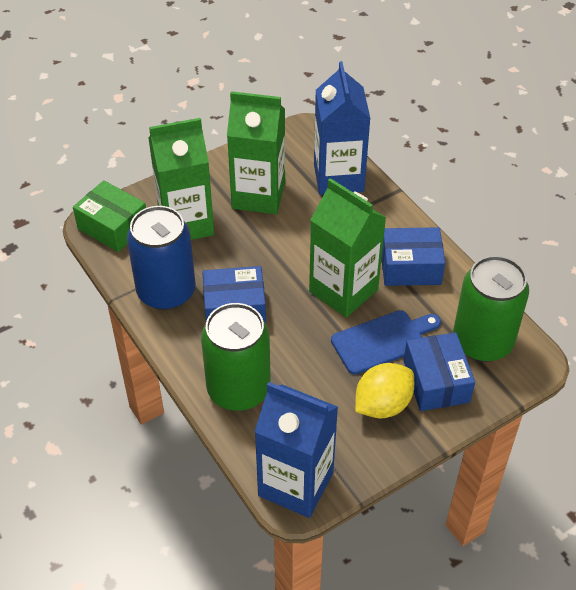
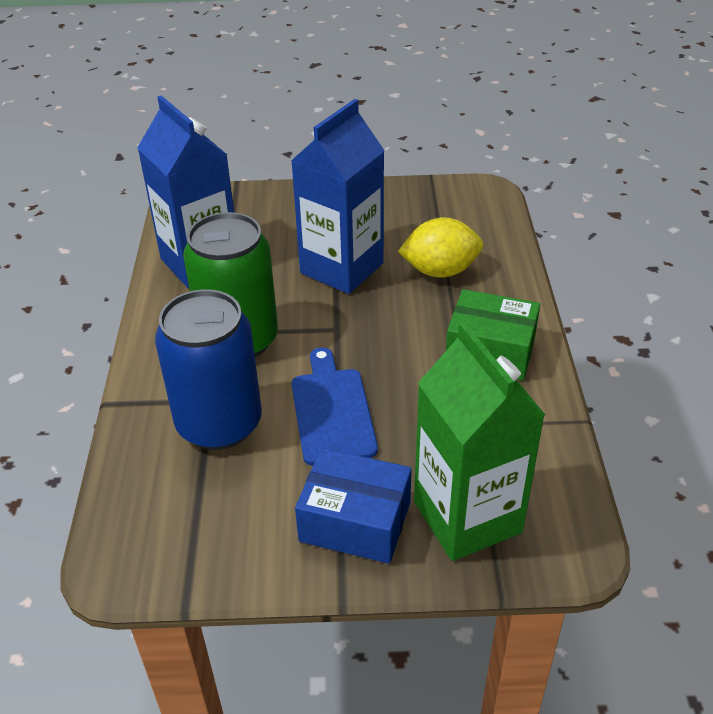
blue box: [202,266,266,323] [382,227,445,286] [404,332,475,411] = 3 -> [295,448,412,564] = 1
green can: [201,303,271,411] [453,256,529,362] = 2 -> [183,212,278,357] = 1
green carton: [148,118,214,240] [227,91,285,214] [309,178,386,318] = 3 -> [414,322,545,561] = 1

